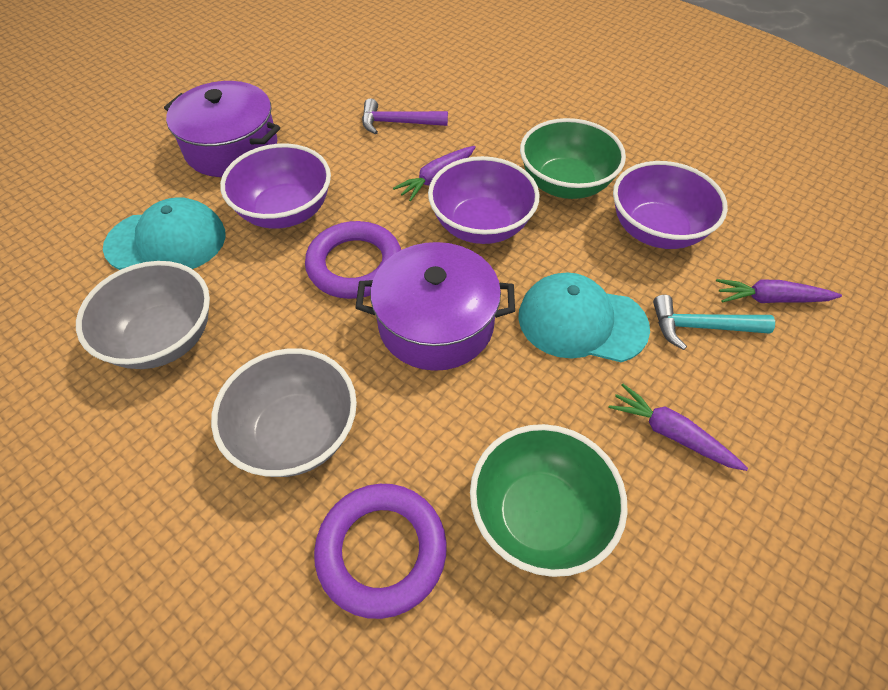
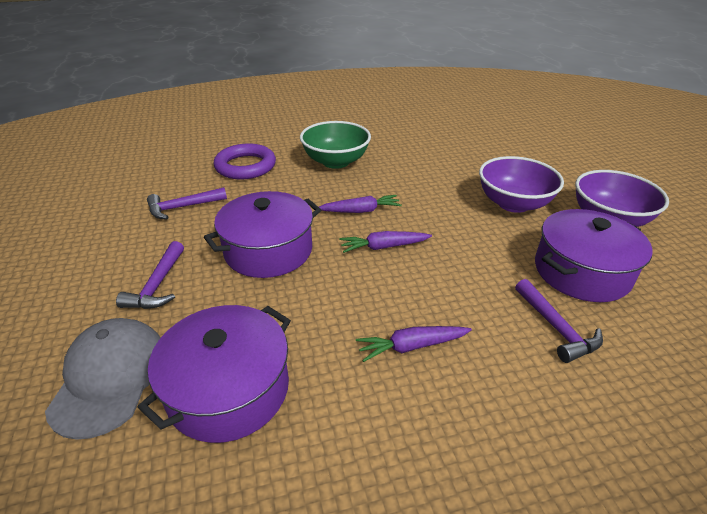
green bowl: [470,424,628,577] [520,118,626,199] = 2 -> [300,121,371,169] = 1
grey bowl: [76,261,210,369] [211,348,357,477] = 2 -> none = 0
grey cap: none = 0 -> [45,318,161,440] = 1
purple bowl: [220,143,331,229] [428,156,540,244] [613,161,728,249] = 3 -> [479,156,564,213] [575,170,669,227] = 2
purple hammer: [362,98,448,134] = 1 -> [116,241,184,309] [147,187,227,219] [515,279,603,363] = 3
purple pot: [164,81,280,177] [355,242,515,371] = 2 -> [138,305,291,443] [204,191,321,278] [535,209,653,302] = 3
purple ring: [305,221,401,299] [314,484,447,619] = 2 -> [213,143,276,180] = 1
turquoise cap: [103,197,226,270] [518,273,650,362] = 2 -> none = 0
turquoise hammer: [653,295,775,350] = 1 -> none = 0

